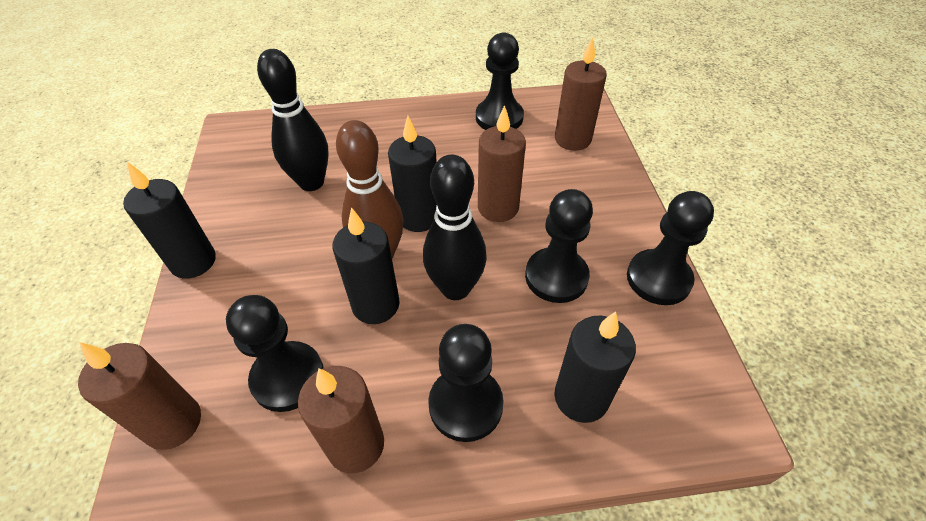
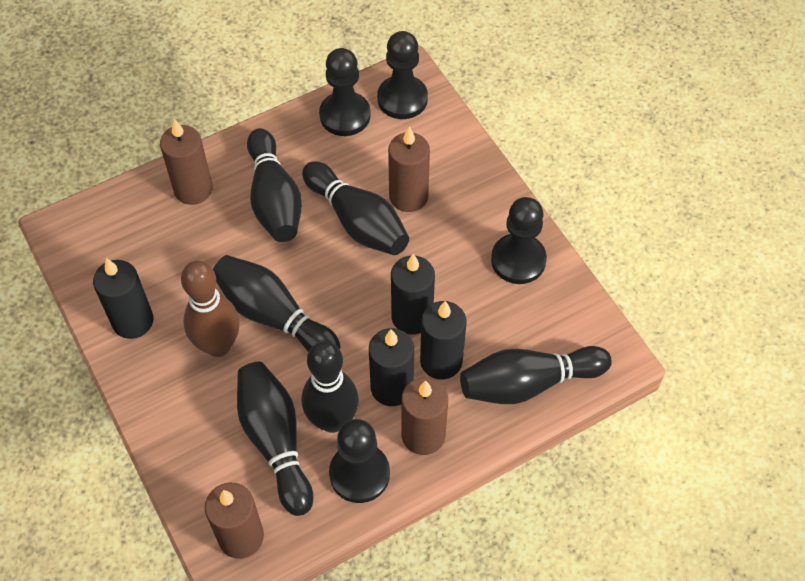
black bowling pin: [257,49,329,191] [423,155,487,300] = 2 -> [213,255,340,352] [237,362,313,516] [247,128,302,242] [302,161,409,255] [302,341,359,433] [460,346,612,404] = 6
black pawn: [226,295,324,412] [428,324,504,442] [476,33,524,130] [525,189,593,303] [627,191,714,305] = 5 -> [319,48,371,136] [329,419,390,503] [377,31,428,119] [491,197,547,284] = 4

